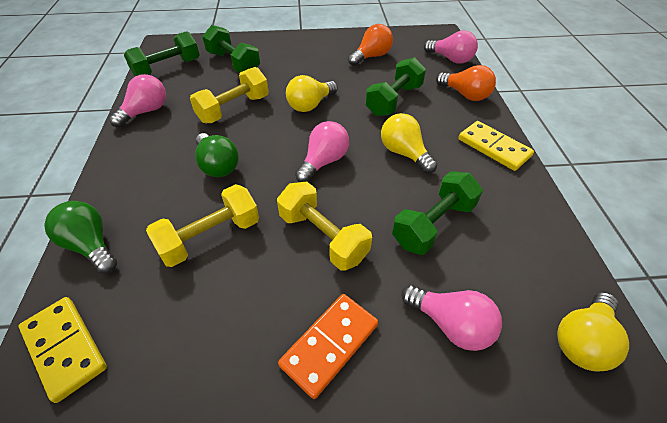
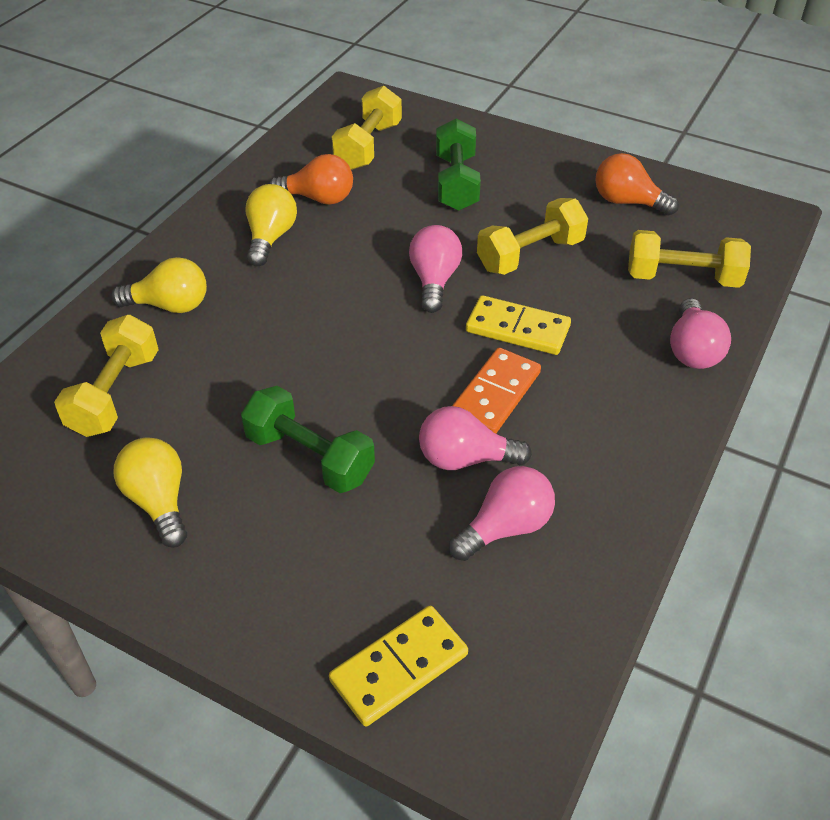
green dumbbell: [124,31,200,76] [202,25,260,73] [366,57,426,116] [392,171,483,255] = 4 -> [241,386,375,493] [436,118,481,211] = 2
green light bulb: [44,201,117,274] [195,133,239,177] = 2 -> none = 0
yellow dumbbell: [146,184,259,267] [190,67,269,123] [277,182,372,271] = 3 -> [54,315,159,437] [332,86,402,170] [477,198,588,275] [628,230,751,288] = 4

